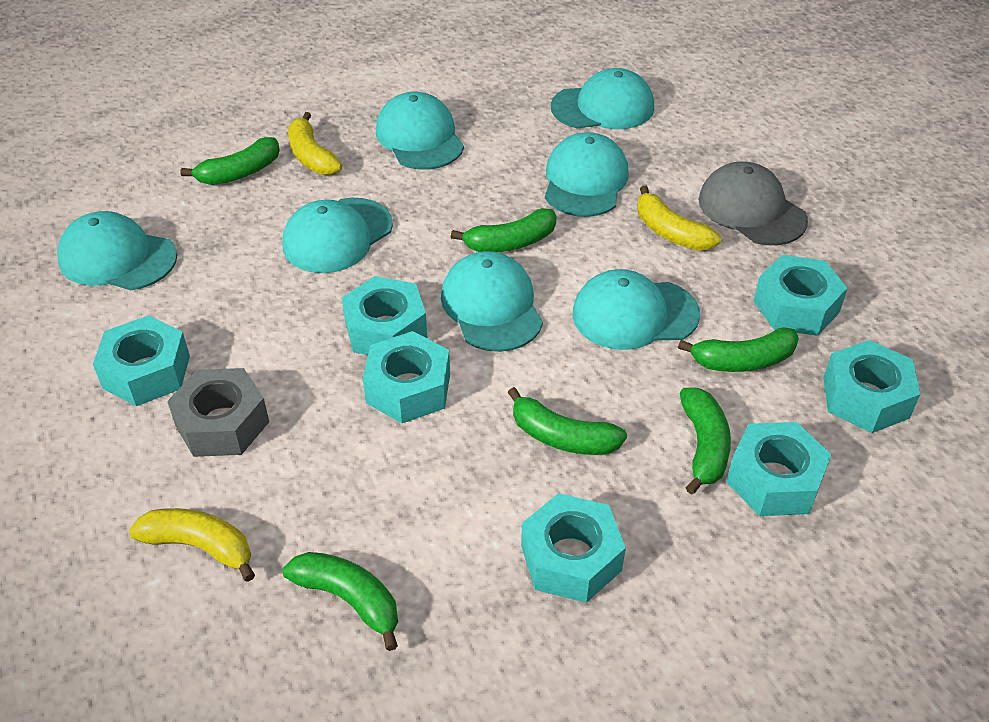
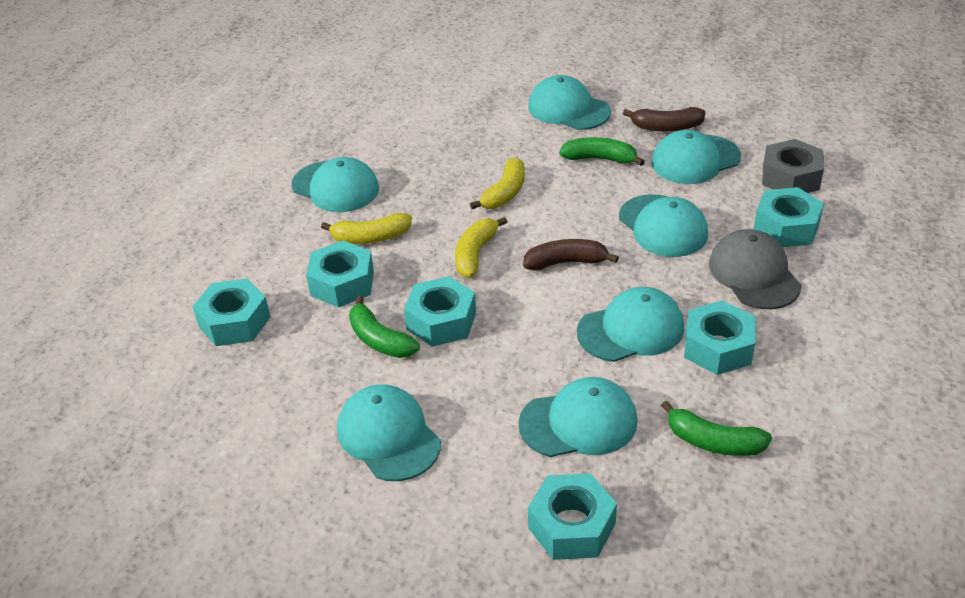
brown banana: none = 0 -> [523,239,619,271] [623,107,705,132] = 2
green banana: [180,137,280,185] [283,552,398,651] [451,208,557,252] [508,387,627,455] [678,327,799,372] [680,387,731,495] = 6 -> [349,296,420,358] [559,137,645,166] [661,401,772,456] = 3
turquoise nut: [93,315,190,406] [342,276,427,355] [363,331,450,423] [521,493,626,603] [726,422,832,516] [754,255,848,336] [823,340,920,433] = 7 -> [192,278,271,346] [306,241,374,307] [404,276,476,347] [528,473,617,560] [684,300,755,375] [753,187,824,247] = 6

